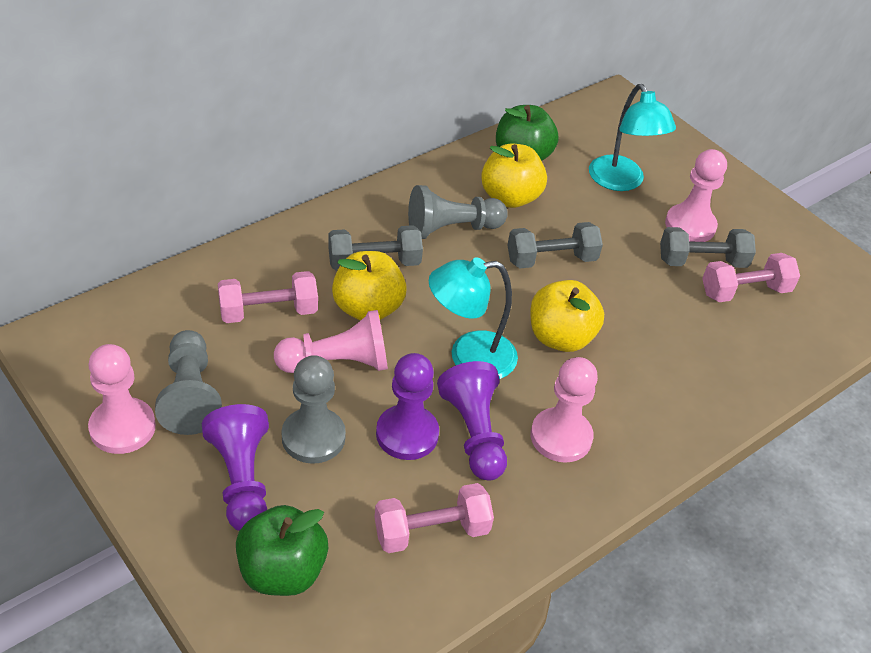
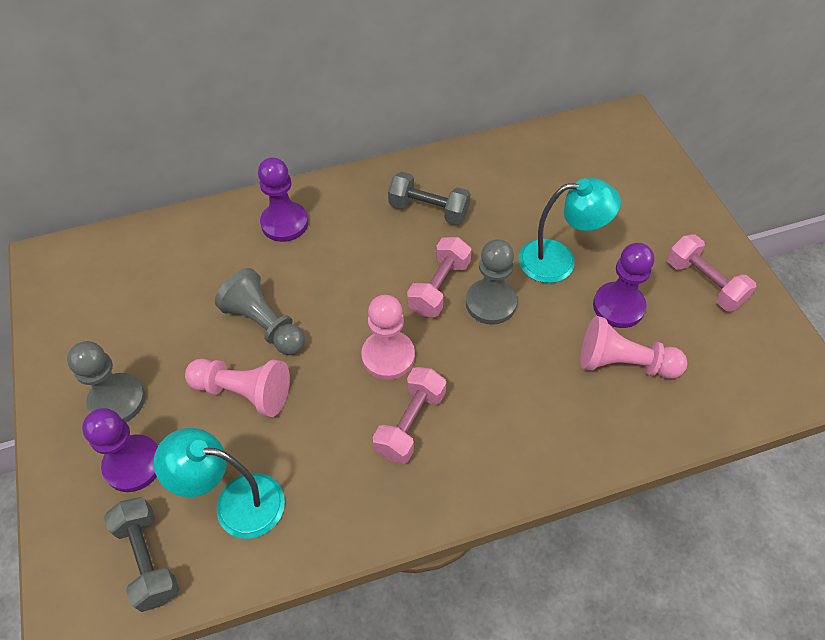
green apple: [236,505,328,596] [496,105,558,161] = 2 -> none = 0
grey dumbbell: [328,225,423,271] [507,222,603,268] [660,227,756,268] = 3 -> [104,497,179,612] [388,172,470,225] = 2
pink pawn: [88,344,156,454] [274,310,388,373] [531,357,598,463] [665,149,727,242] = 4 -> [185,358,290,417] [361,295,415,380] [580,316,687,379] = 3
yellow apple: [332,251,407,320] [481,144,547,208] [530,280,604,352] = 3 -> none = 0

